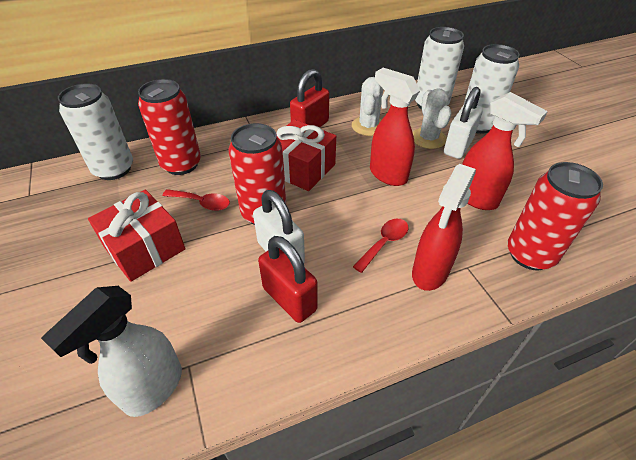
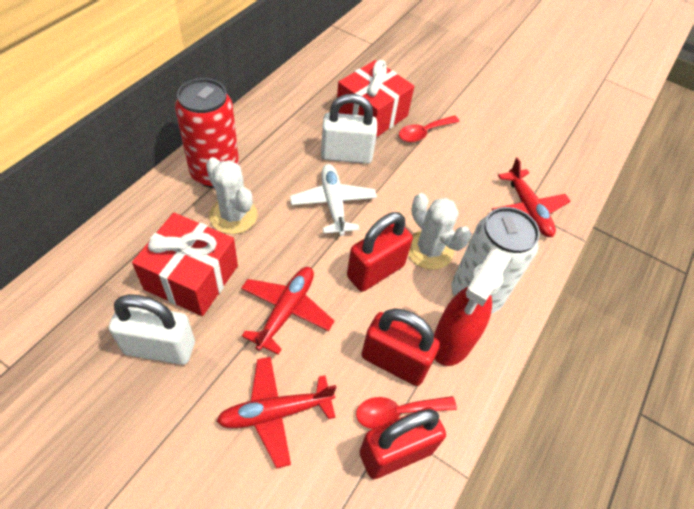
red can: [138,79,201,175] [228,123,286,225] [507,162,603,270] = 3 -> [175,78,240,188] = 1
red padlock: [258,236,318,323] [290,69,329,127] = 2 -> [347,212,413,292] [359,407,446,479] [361,308,440,386] = 3
red plane: none = 0 -> [217,357,337,468] [241,267,334,355] [492,157,570,237] = 3
red spray bottle: [370,68,420,186] [412,164,476,291] [462,92,548,210] = 3 -> [434,248,512,366] = 1
white can: [58,83,133,180] [415,27,464,110] [463,44,520,134] = 3 -> [451,207,540,314] = 1
white plane: none = 0 -> [290,164,377,236] = 1
white spray bottle: [41,286,182,417] = 1 -> none = 0

